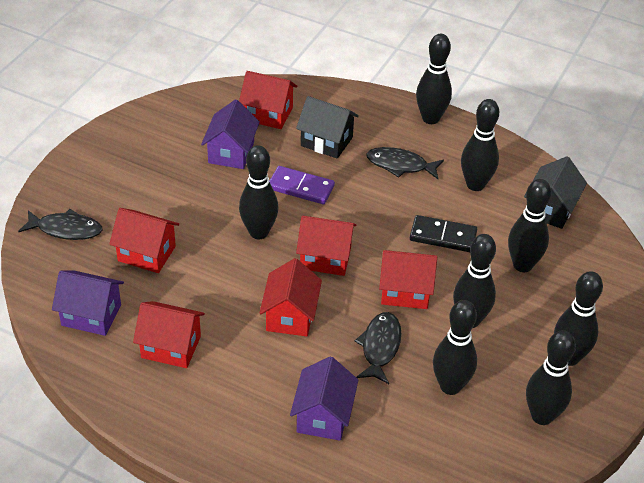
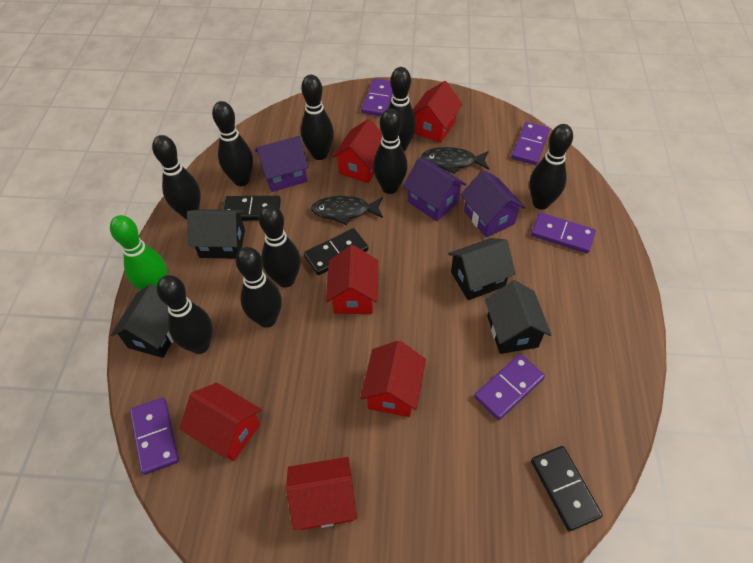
black bowling pin: [239,145,278,239] [416,34,452,124] [433,300,477,395] [453,234,496,328] [461,99,499,191] [508,179,551,272] [526,330,576,425] [554,271,603,366] = 8 -> [152,135,201,219] [157,275,213,354] [212,101,253,186] [236,247,282,328] [259,205,301,288] [301,75,334,160] [373,108,408,194] [388,67,416,151] [529,124,573,210] = 9
black domino: [410,215,477,252] = 1 -> [222,196,281,220] [304,228,368,275] [531,446,603,531] = 3
black fish: [18,209,102,240] [355,312,401,384] [366,147,444,179] = 3 -> [311,196,383,225] [421,147,489,174] = 2
black house: [296,96,359,159] [524,156,587,229] = 2 -> [111,284,174,358] [187,209,245,258] [448,238,516,300] [485,280,551,354] = 4
green bowling pin: none = 0 -> [110,215,167,290] = 1
purple domino: [269,166,335,204] = 1 -> [130,398,179,475] [361,79,393,116] [474,354,545,420] [511,122,550,165] [531,213,596,253] = 5

